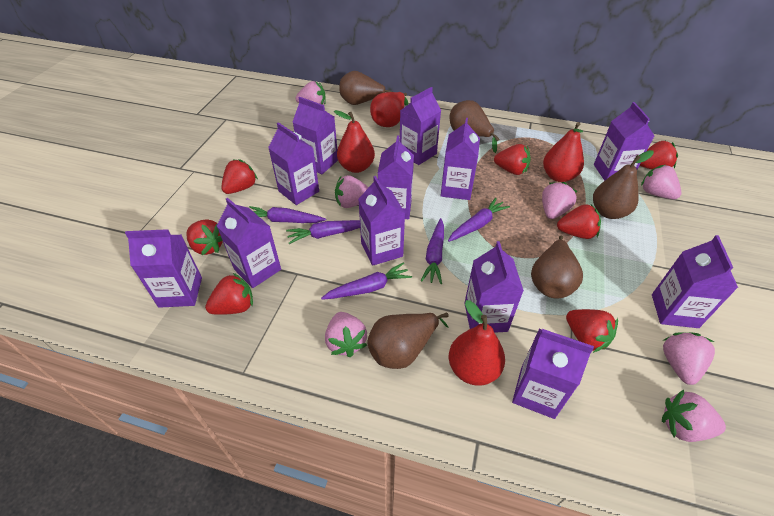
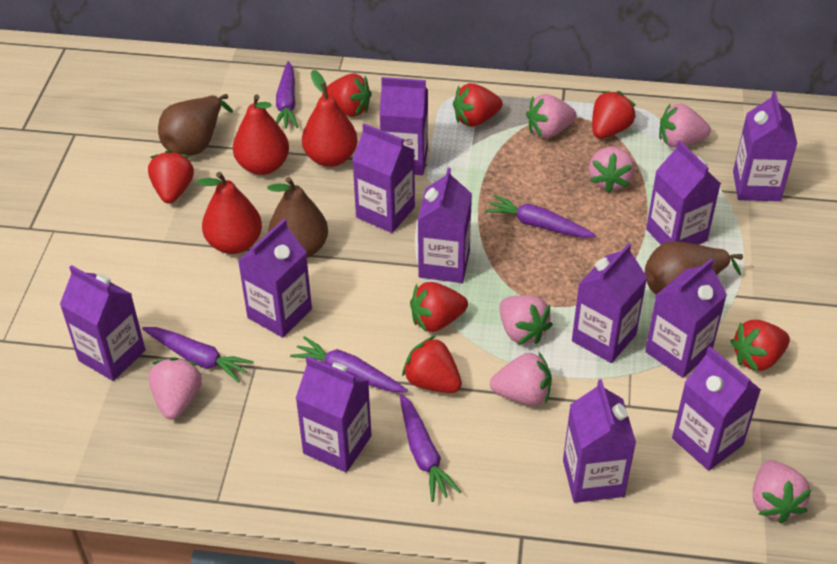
brown pear: [339,71,392,105] [367,312,449,369] [449,100,500,153] [531,236,583,298] [593,150,654,219] = 5 -> [158,94,233,156] [268,177,328,258] [645,241,743,294] = 3
red pear: [334,110,375,173] [370,92,408,127] [449,300,505,386] [543,122,584,182] = 4 -> [197,172,262,254] [233,94,289,175] [302,70,358,167] = 3

